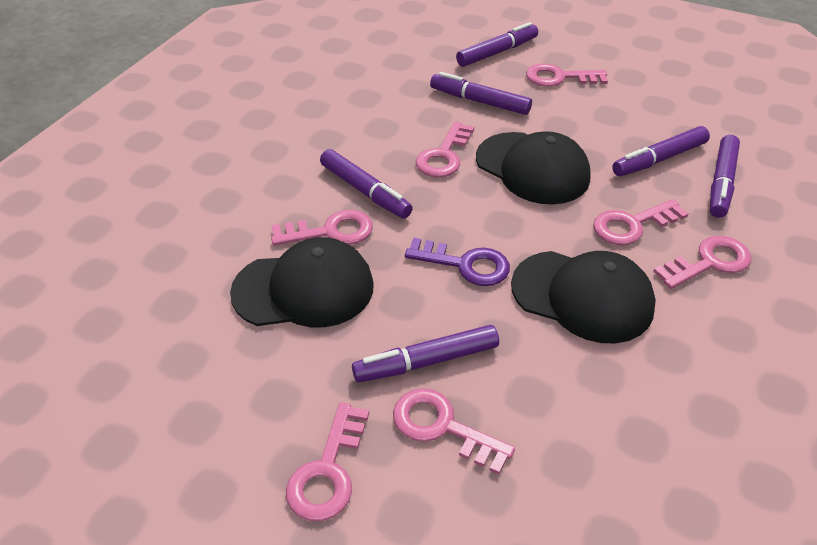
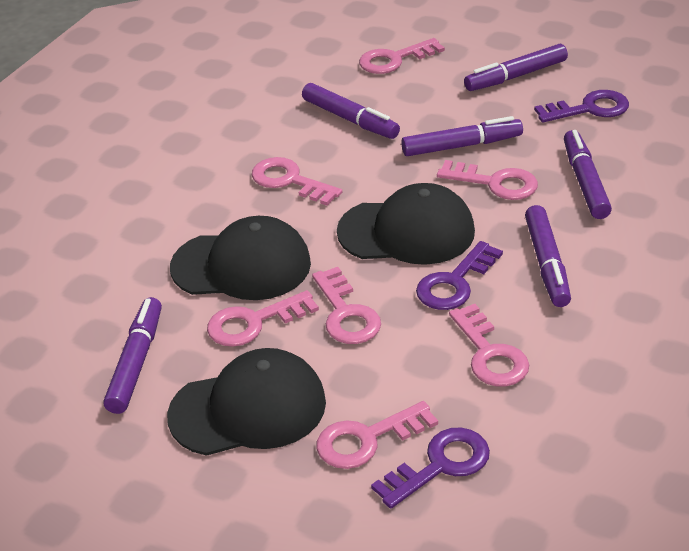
purple key: [405,238,510,286] = 1 -> [371,427,490,509] [416,241,503,310] [534,90,629,123] = 3

